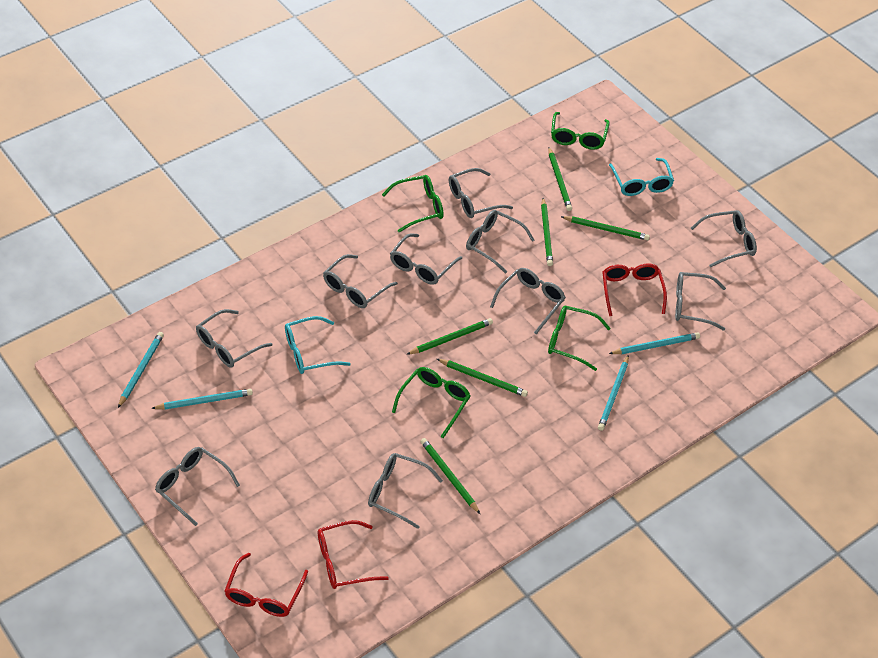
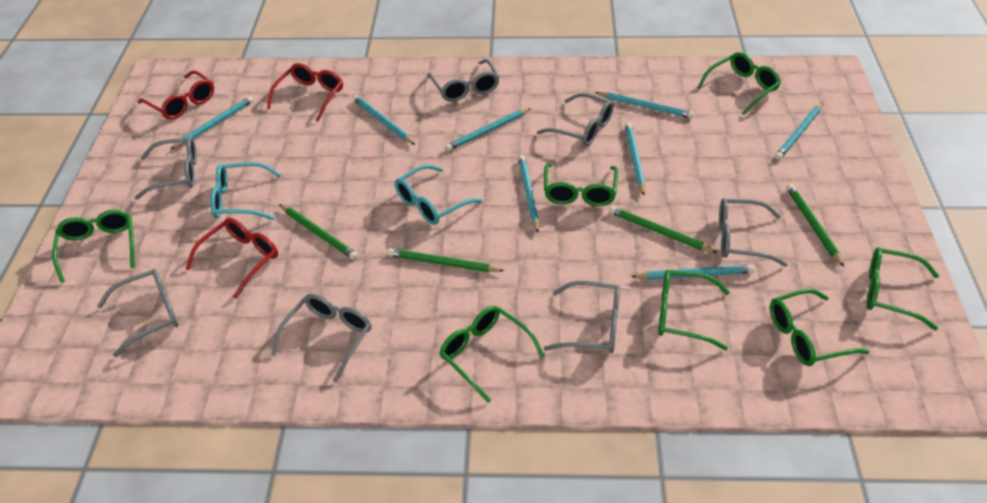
green glasses: [382,175,444,232] [392,367,471,438] [548,305,611,371] [551,112,609,150] = 4 -> [52,210,135,283] [439,306,545,403] [544,163,618,206] [658,270,730,350] [697,52,781,115] [770,289,870,366] [867,247,939,330] = 7
green pencil: [406,318,493,355] [420,438,480,514] [437,359,528,397] [541,198,553,266] [548,147,572,211] [561,216,650,240] = 6 -> [279,204,358,260] [388,248,504,272] [609,206,718,253] [786,184,844,267] = 4
grey glasses: [155,447,240,526] [196,309,273,368] [323,254,398,308] [368,453,443,529] [390,233,462,285] [449,168,513,218] [466,210,534,274] [490,268,566,334] [675,272,726,331] [691,210,757,267] = 10 -> [97,269,179,357] [135,136,197,200] [271,294,371,383] [427,59,499,102] [537,93,614,146] [544,281,620,353] [719,198,788,267] = 7
turquoise pencil: [118,332,164,408] [151,389,253,410] [598,355,629,431] [609,332,700,355] = 4 -> [170,96,254,149] [353,95,415,145] [445,108,531,151] [518,155,540,233] [595,92,694,118] [625,122,645,195] [631,265,755,280] [775,102,823,160] = 8

